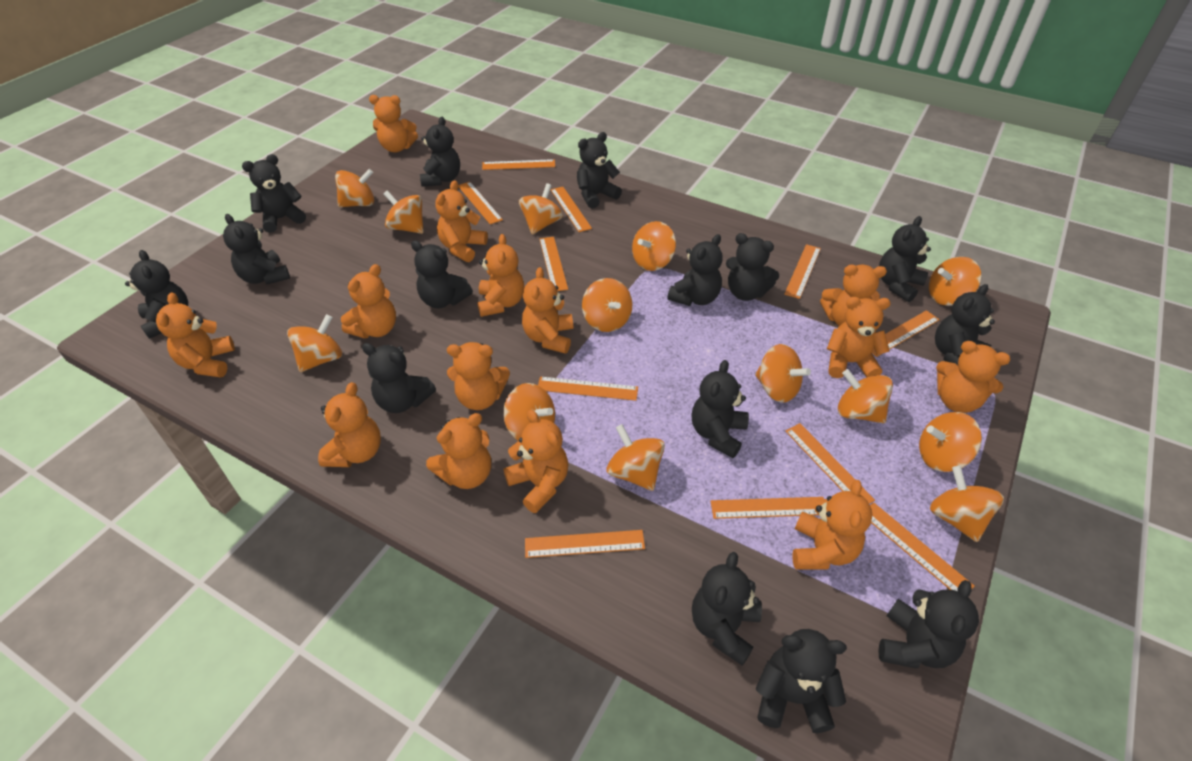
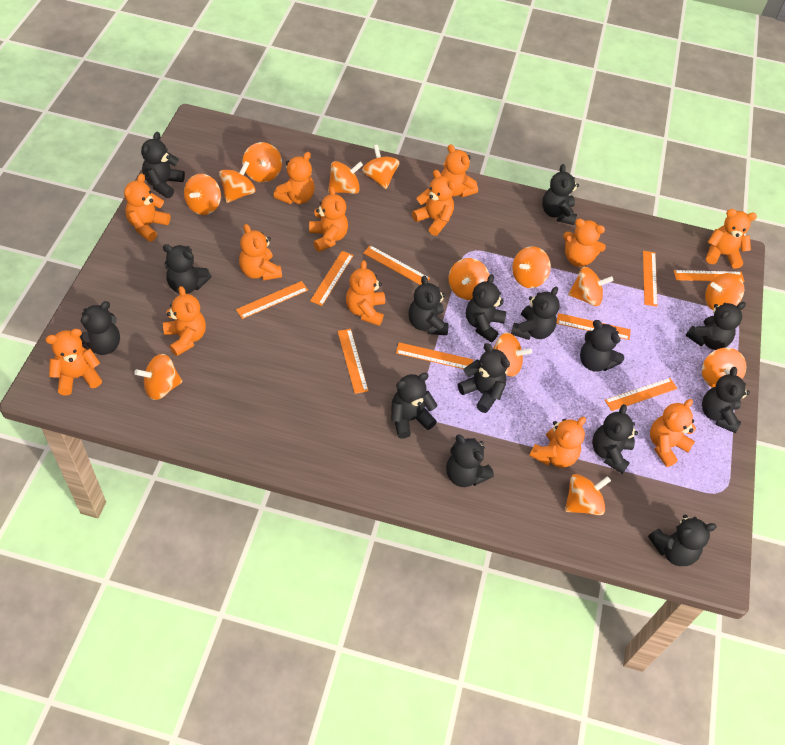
orange ruler: [458,182,503,224] [482,159,555,170] [525,530,645,558] [538,376,638,401] [539,237,568,291] [551,187,592,232] [711,497,824,519] [784,244,821,299] [786,423,875,504] [870,502,975,591] [872,310,940,357] = 11 -> [236,281,308,319] [310,251,354,306] [337,329,368,394] [363,245,430,285] [396,342,473,369] [556,313,631,340] [605,378,677,411] [643,251,657,307] [674,270,745,282] = 9
orange teddy bear: [156,293,235,378] [318,382,381,467] [341,264,396,338] [369,95,418,152] [426,413,491,489] [435,180,488,262] [447,342,510,410] [477,234,524,317] [504,410,568,513] [522,267,573,354] [792,480,873,570] [820,265,887,326] [827,297,891,378] [936,341,1010,413] = 14 -> [46,329,102,396] [124,174,170,242] [163,286,206,356] [239,224,282,281] [273,152,315,204] [309,186,348,252] [346,260,385,326] [412,170,456,236] [441,144,478,197] [529,417,586,468] [563,218,606,267] [650,399,696,467] [706,209,757,269] = 13

